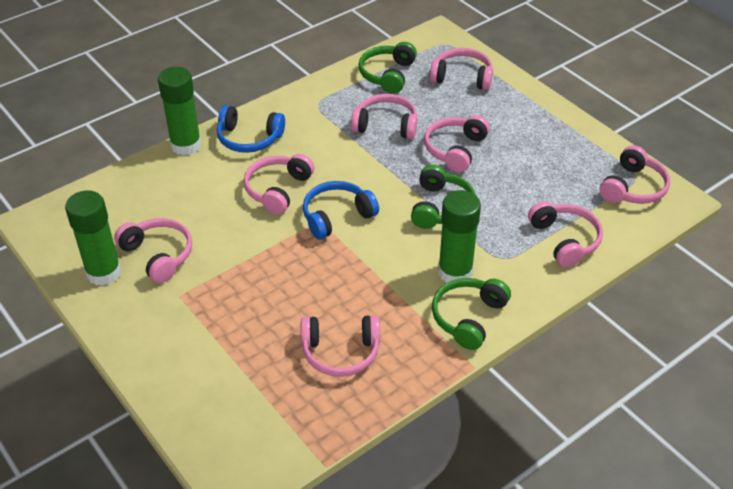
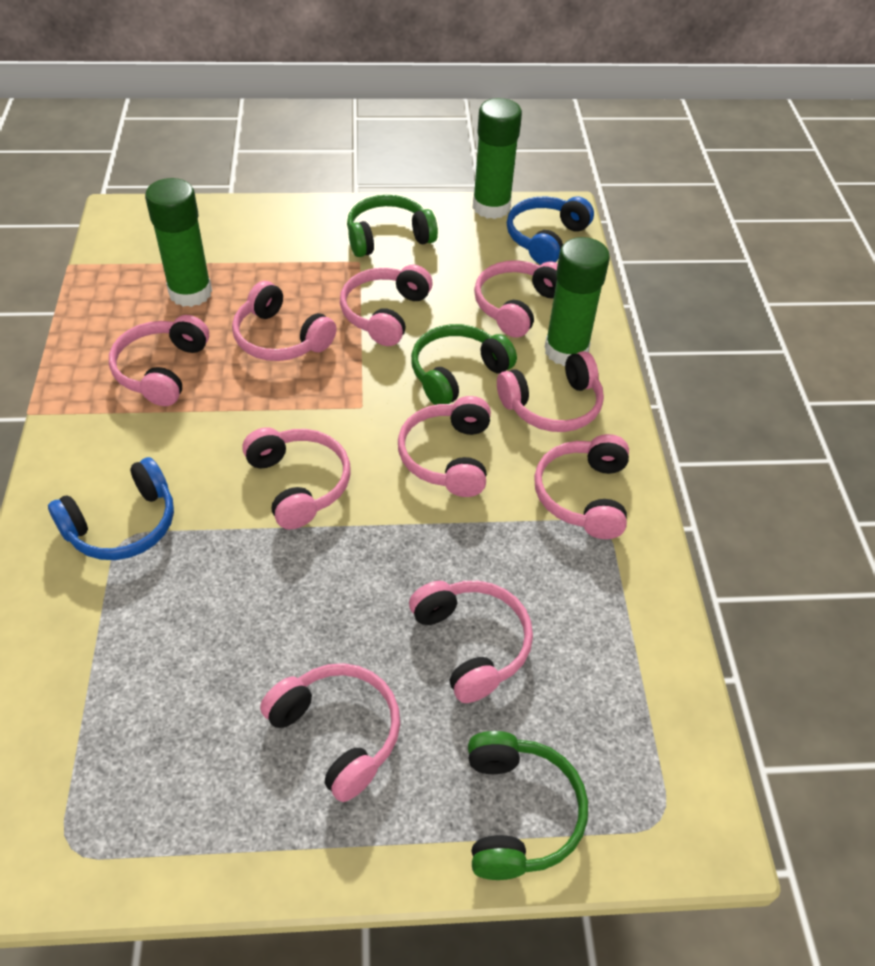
pink headphones: [114,218,192,283] [244,154,314,214] [301,315,380,377] [351,94,417,139] [424,115,490,172] [430,48,493,90] [528,201,603,267] [600,145,670,204] = 8 -> [109,315,209,406] [232,281,337,361] [242,427,350,529] [260,663,400,802] [340,264,433,346] [398,396,491,497] [409,581,533,703] [474,260,558,338] [497,351,604,432] [534,434,629,539] = 10

